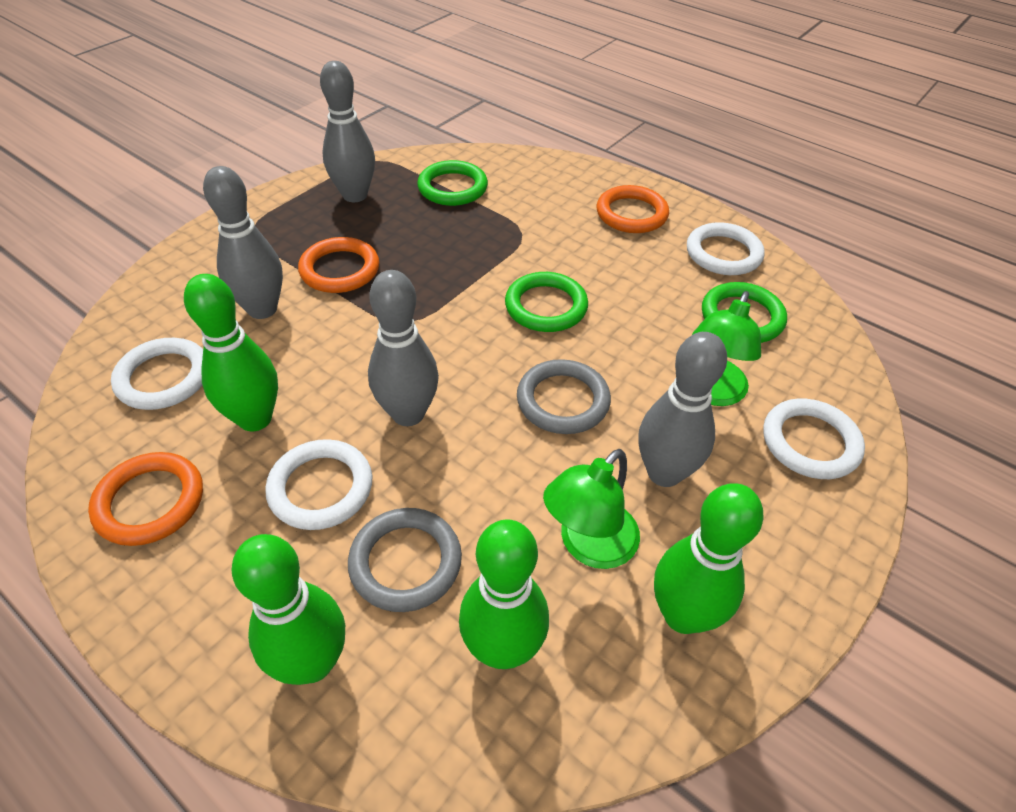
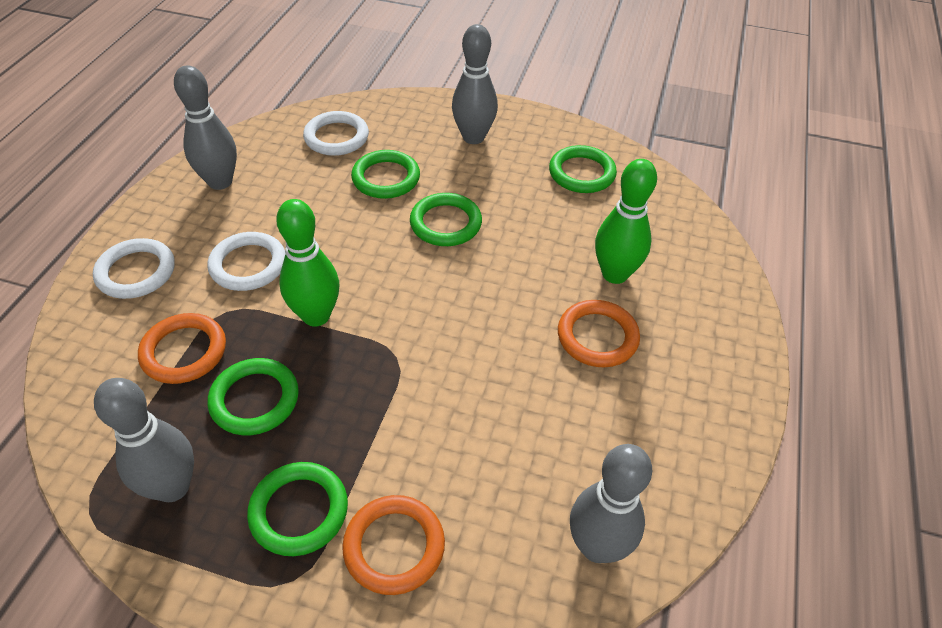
green bowling pin: [184,274,278,431] [231,534,345,685] [459,519,549,669] [654,483,764,634] = 4 -> [276,199,339,327] [595,159,657,284] = 2
green lamp: [543,449,640,569] [692,291,761,406] = 2 -> none = 0
green ring: [417,160,488,206] [505,272,588,332] [702,282,787,343] = 3 -> [208,358,299,435] [247,462,348,556] [351,150,420,199] [410,193,482,246] [549,145,617,193] = 5
grey ring: [348,508,462,612] [517,359,611,434] = 2 -> none = 0
white ring: [111,338,203,410] [265,439,372,530] [687,222,765,275] [763,398,865,479] = 4 -> [93,238,175,299] [208,232,285,291] [303,111,369,156] = 3

